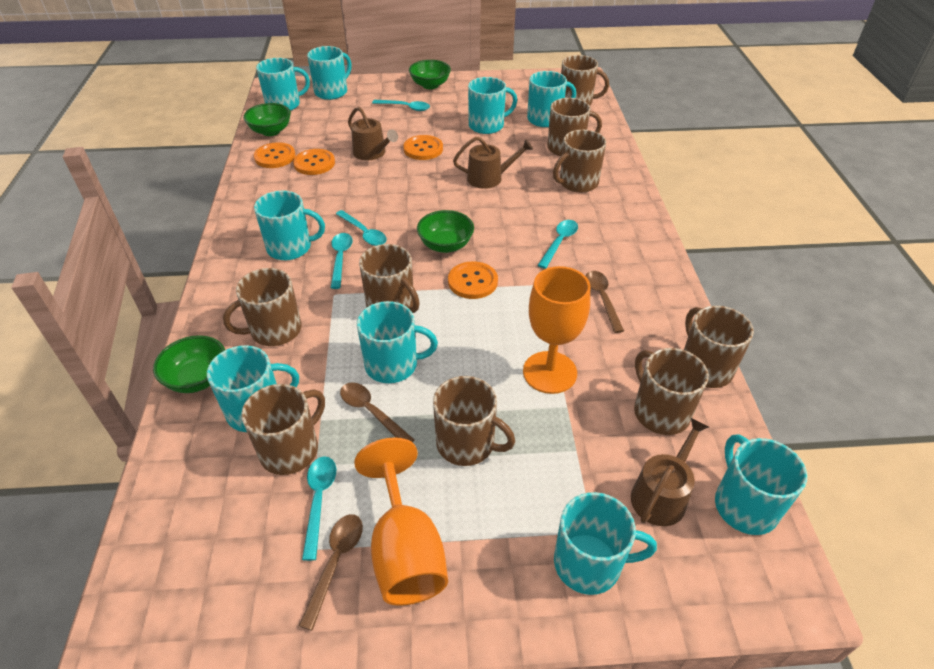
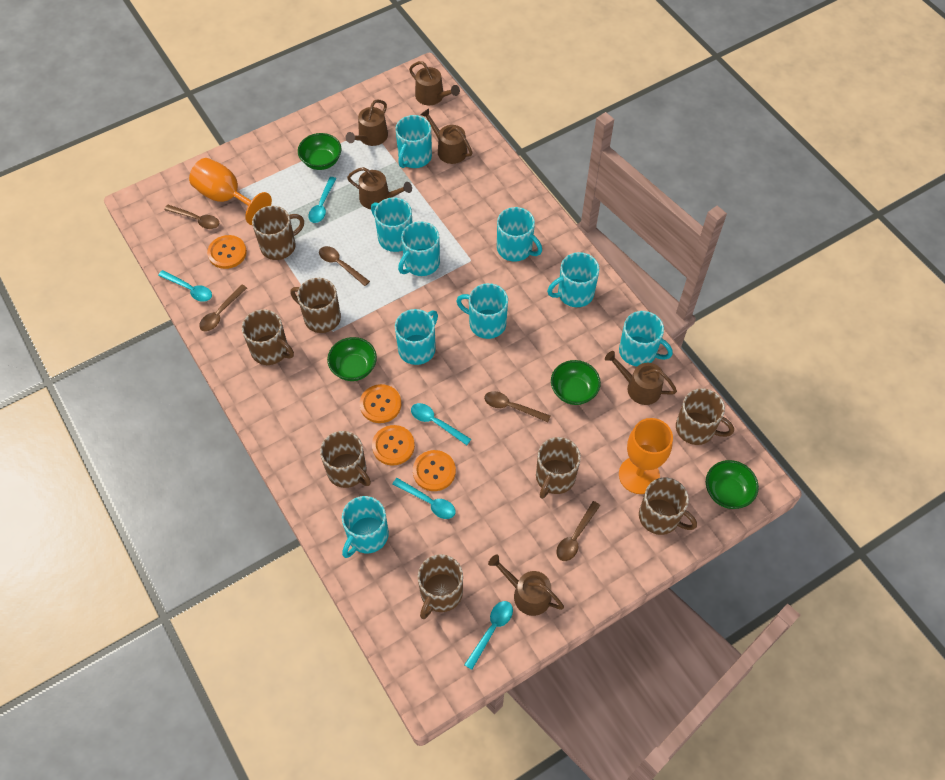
brown mug: [223,268,301,346] [241,384,325,475] [359,244,420,313] [433,376,515,466] [547,98,602,156] [553,130,606,193] [561,55,609,106] [634,348,709,435] [684,306,754,388] = 9 -> [242,309,294,365] [252,206,304,260] [290,278,341,333] [320,431,371,488] [418,554,463,619] [536,437,581,499] [639,477,697,535] [676,388,734,445] = 8
brown spoon: [299,514,363,631] [340,382,415,442] [586,271,624,333] = 3 -> [164,205,219,229] [199,285,247,331] [319,246,370,286] [484,391,550,422] [556,501,600,561] = 5
brown watering can: [348,107,398,160] [453,137,533,189] [631,418,709,526] = 3 -> [346,100,388,146] [347,167,412,209] [409,61,460,105] [420,108,473,164] [488,555,564,616] [605,351,677,405] = 6

